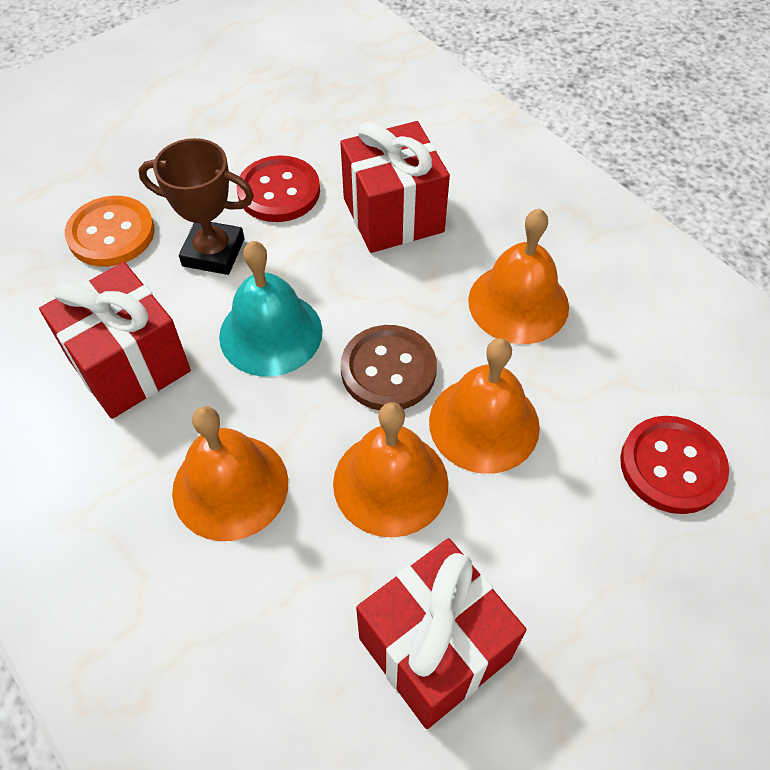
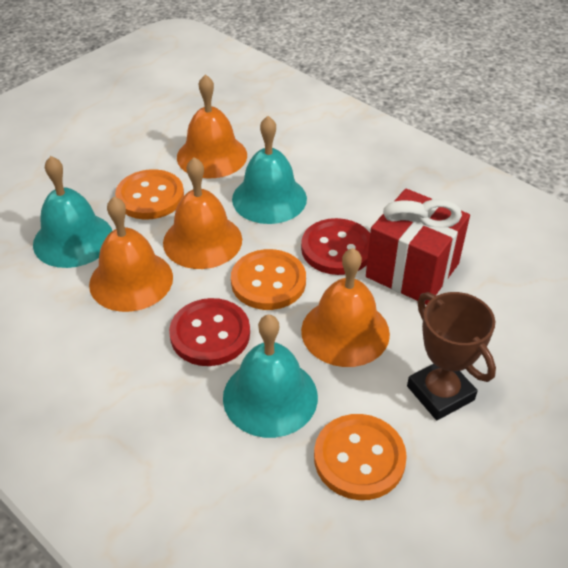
brown button: [341,325,437,410] = 1 -> none = 0
orange button: [65,196,155,267] = 1 -> [115,169,184,219] [231,249,306,310] [314,414,407,500] = 3
red gift: [39,262,191,419] [340,121,450,253] [356,538,527,729] = 3 -> [366,189,470,305] = 1
turquoise bell: [219,241,323,377] = 1 -> [33,156,112,268] [223,315,318,438] [232,116,307,224] = 3

